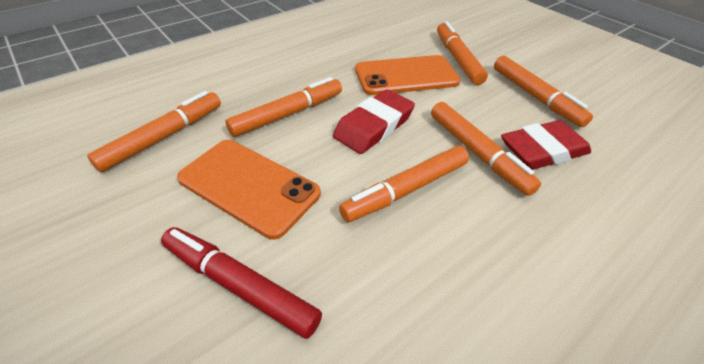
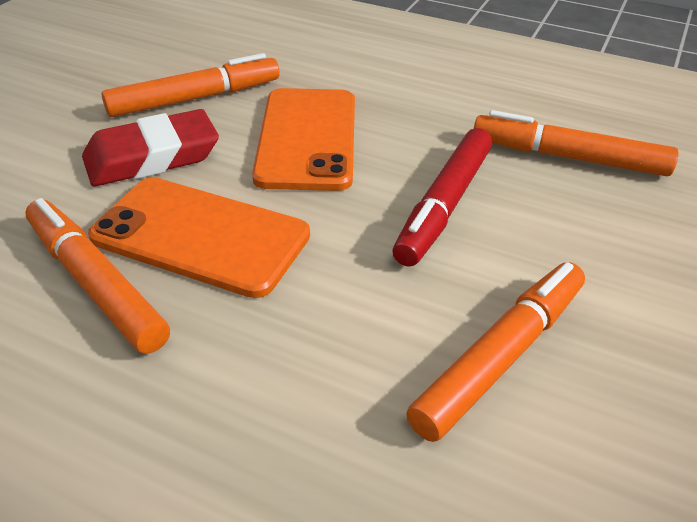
orange marker: [87,91,221,172] [225,77,342,137] [339,146,469,222] [431,102,541,196] [437,21,488,85] [494,56,593,127] = 6 -> [25,198,170,354] [102,53,279,117] [406,262,585,442] [474,110,679,176] = 4
red eraser: [333,89,415,154] [501,120,591,170] = 2 -> [82,109,219,187] = 1

